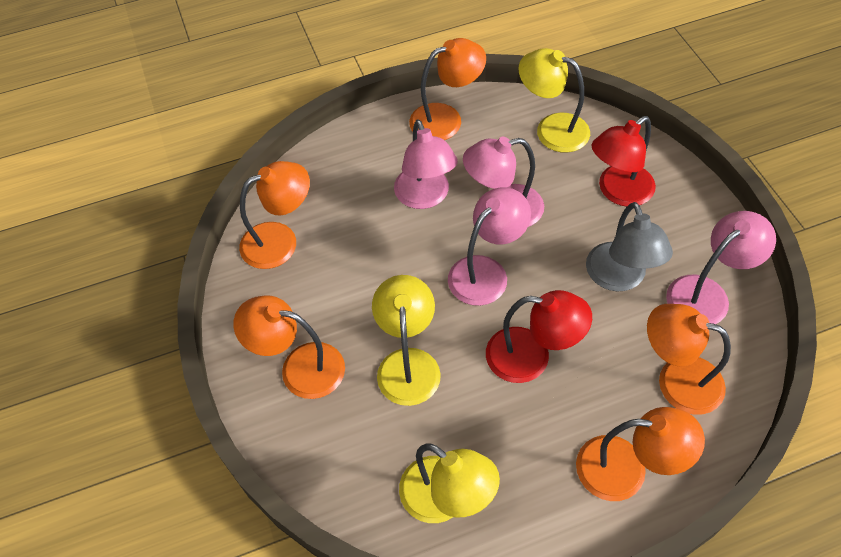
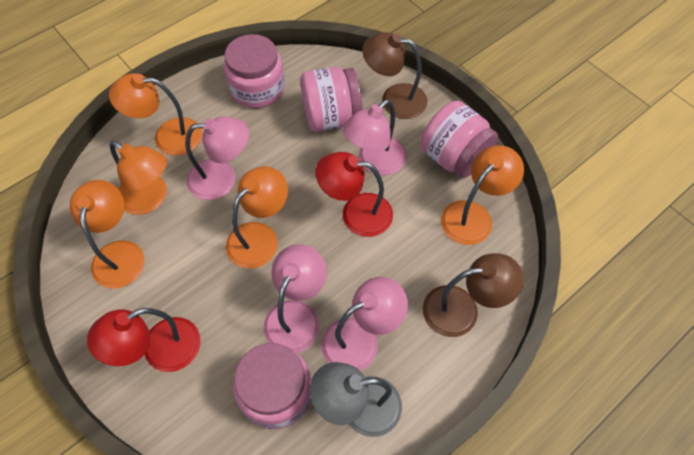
brown lamp: none = 0 -> [362,32,427,119] [423,253,524,337] = 2
pink jar: none = 0 -> [224,34,285,108] [233,343,311,429] [301,67,363,132] [420,101,499,178] = 4
yellow lamp: [372,275,441,406] [399,444,500,523] [518,48,590,153] = 3 -> none = 0

